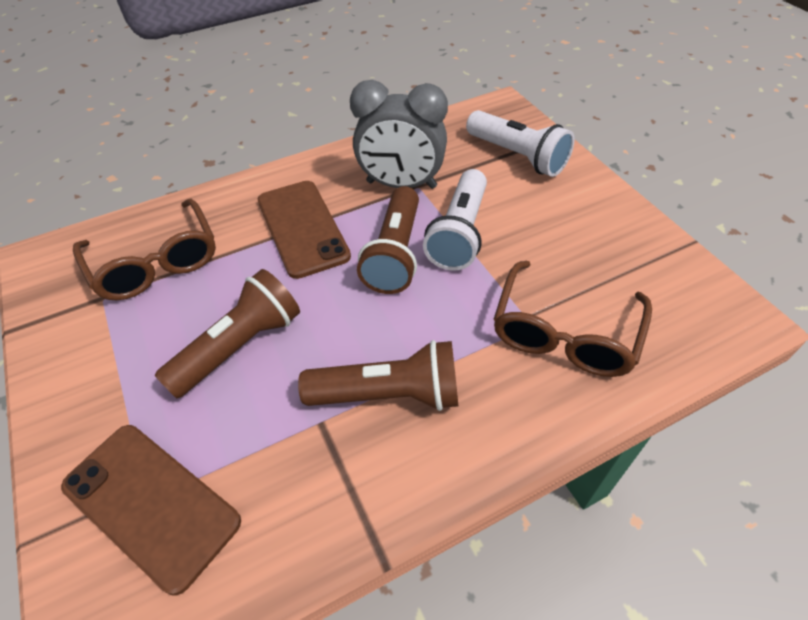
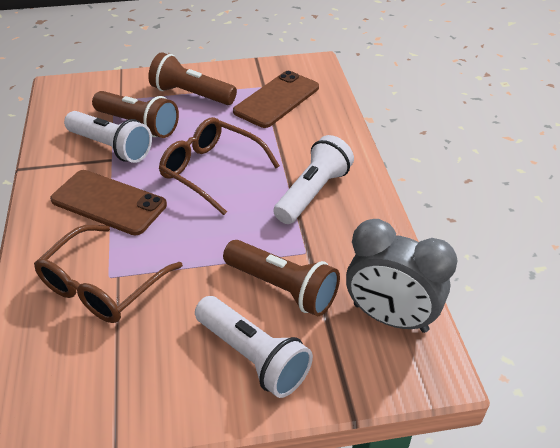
white flashlight: [423,169,487,271] [466,110,575,177] = 2 -> [64,111,152,163] [195,296,313,398] [273,135,354,224] = 3

